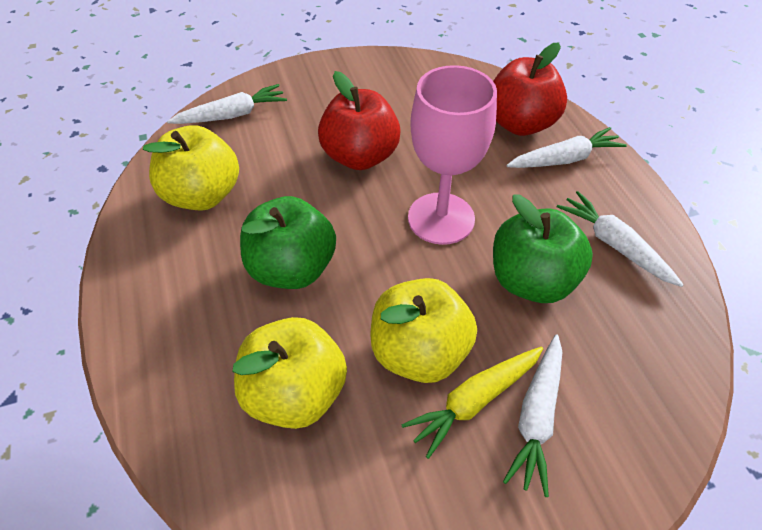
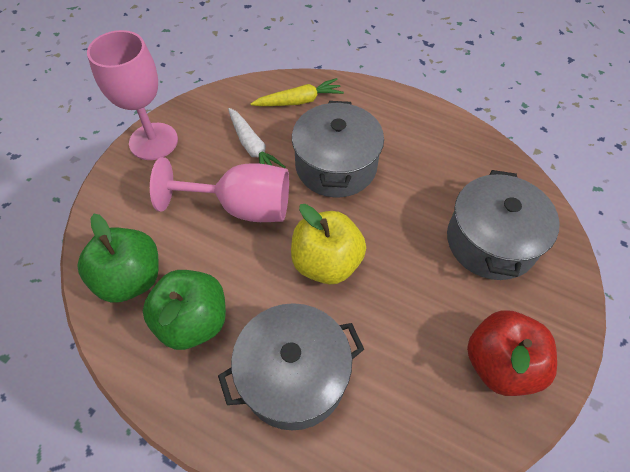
grey pot: none = 0 -> [218,303,364,431] [292,101,384,197] [447,170,560,280] = 3
pink goblet: [408,65,497,245] = 1 -> [87,30,178,160] [150,157,289,222] = 2
red apple: [318,71,401,170] [493,42,567,136] = 2 -> [467,310,557,396] = 1
white carrot: [167,84,287,124] [503,334,562,497] [507,127,627,168] [557,191,684,287] = 4 -> [228,108,285,168] = 1
yellow apple: [143,125,239,210] [232,317,347,429] [370,278,477,383] = 3 -> [291,204,366,284] = 1

